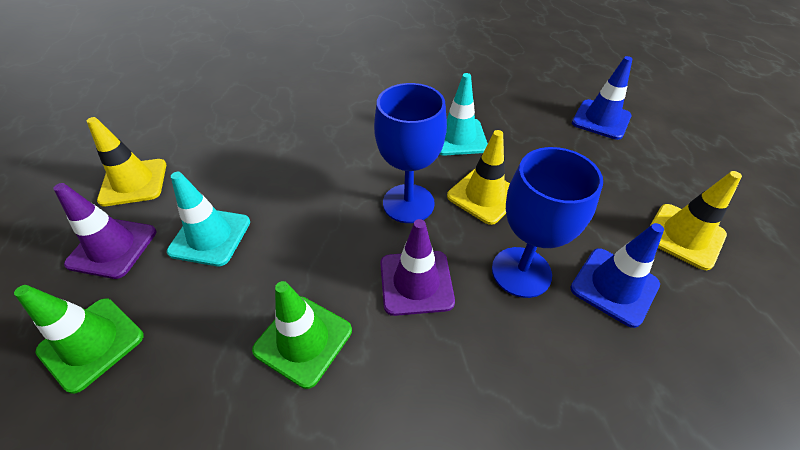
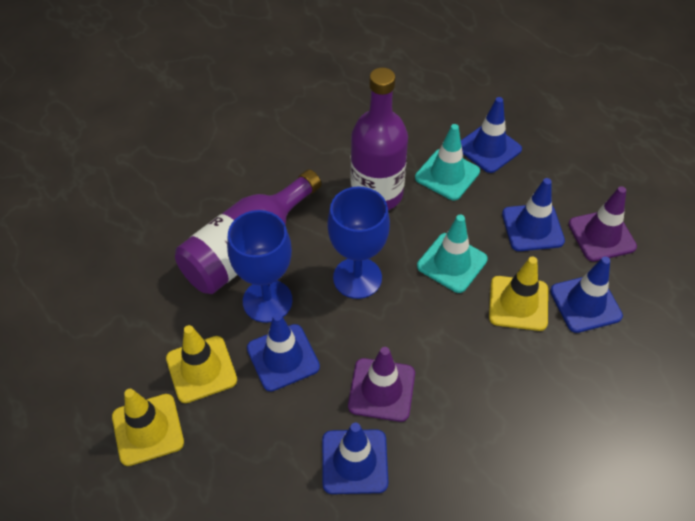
blue traffic cone: [570,223,664,328] [572,56,632,140] = 2 -> [247,313,320,392] [322,423,388,494] [461,97,522,173] [502,178,565,251] [550,257,623,333] = 5
green traffic cone: [14,285,144,394] [252,281,352,389] = 2 -> none = 0
purple bottle: none = 0 -> [175,169,321,294] [350,67,408,210] = 2

